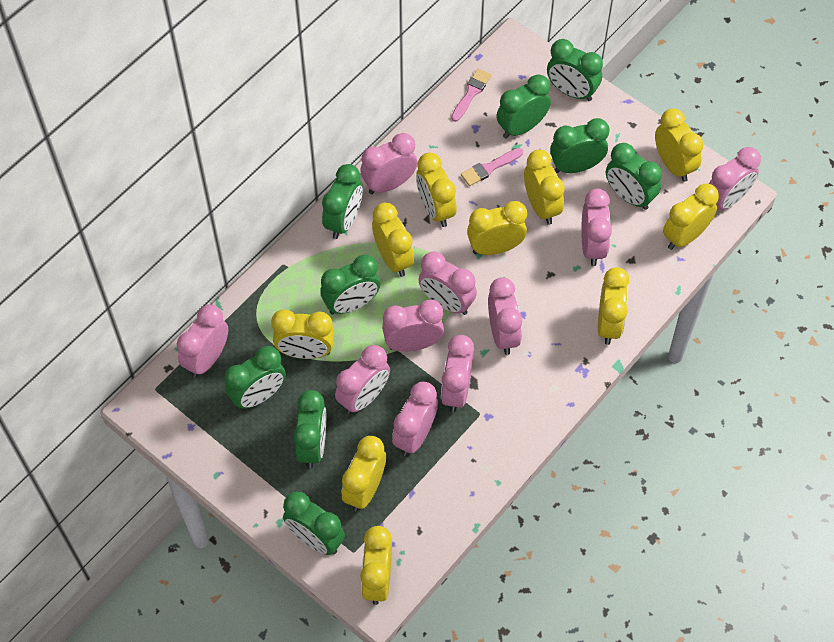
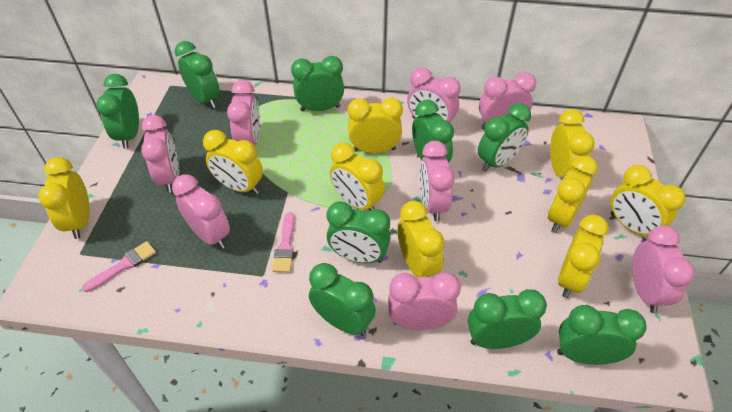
pink clock: [177,304,228,378] [335,345,390,414] [360,133,417,194] [382,300,444,352] [392,382,438,456] [418,252,477,315] [441,335,474,412] [488,277,522,355] [581,189,612,266] [709,147,761,210] = 10 -> [141,115,179,193] [172,175,230,249] [227,80,260,146] [388,272,461,330] [407,67,461,122] [419,141,455,221] [479,72,536,130] [632,225,695,313] = 8
yellow clock: [271,309,334,359] [342,436,386,511] [360,526,392,605] [372,203,414,277] [416,152,457,227] [467,201,527,255] [524,149,565,225] [598,267,630,345] [655,108,703,182] [663,183,719,250] = 10 -> [38,157,89,239] [203,130,263,194] [330,143,385,211] [348,97,403,153] [398,201,445,277] [548,155,598,233] [550,109,595,179] [558,214,609,298] [611,165,686,236] = 9

